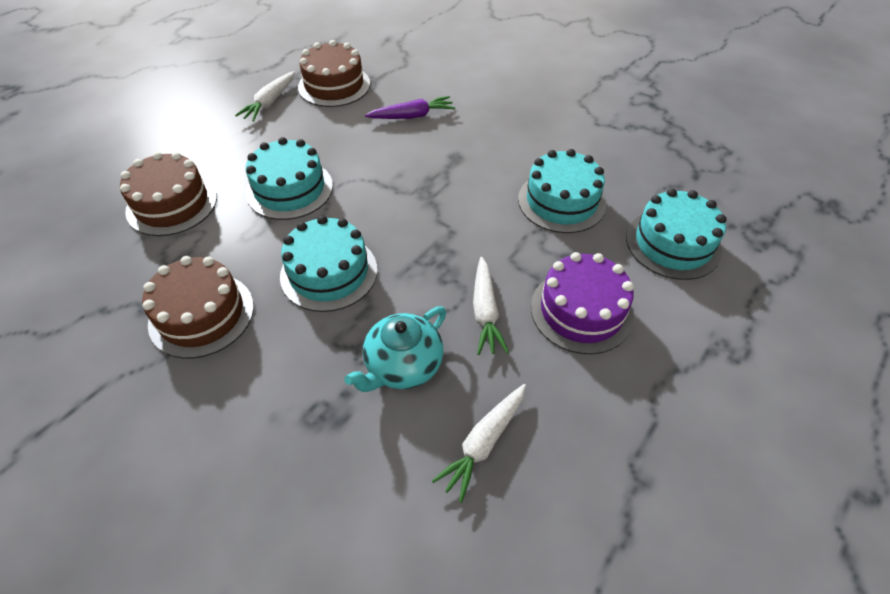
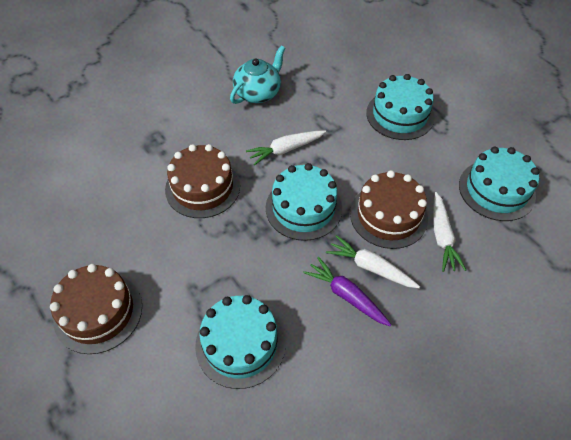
purple cake: [531,252,634,354] = 1 -> none = 0

